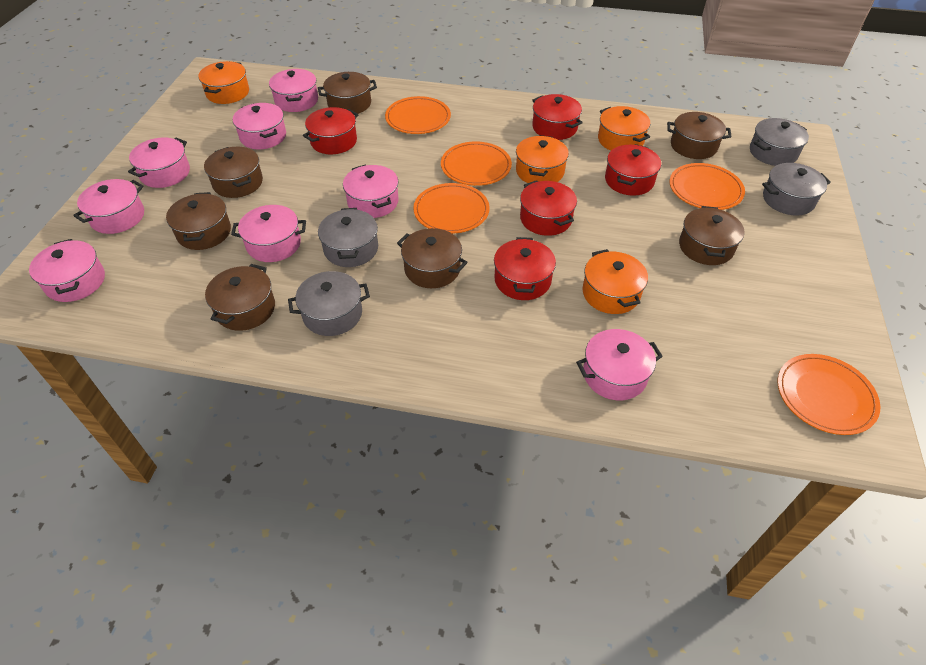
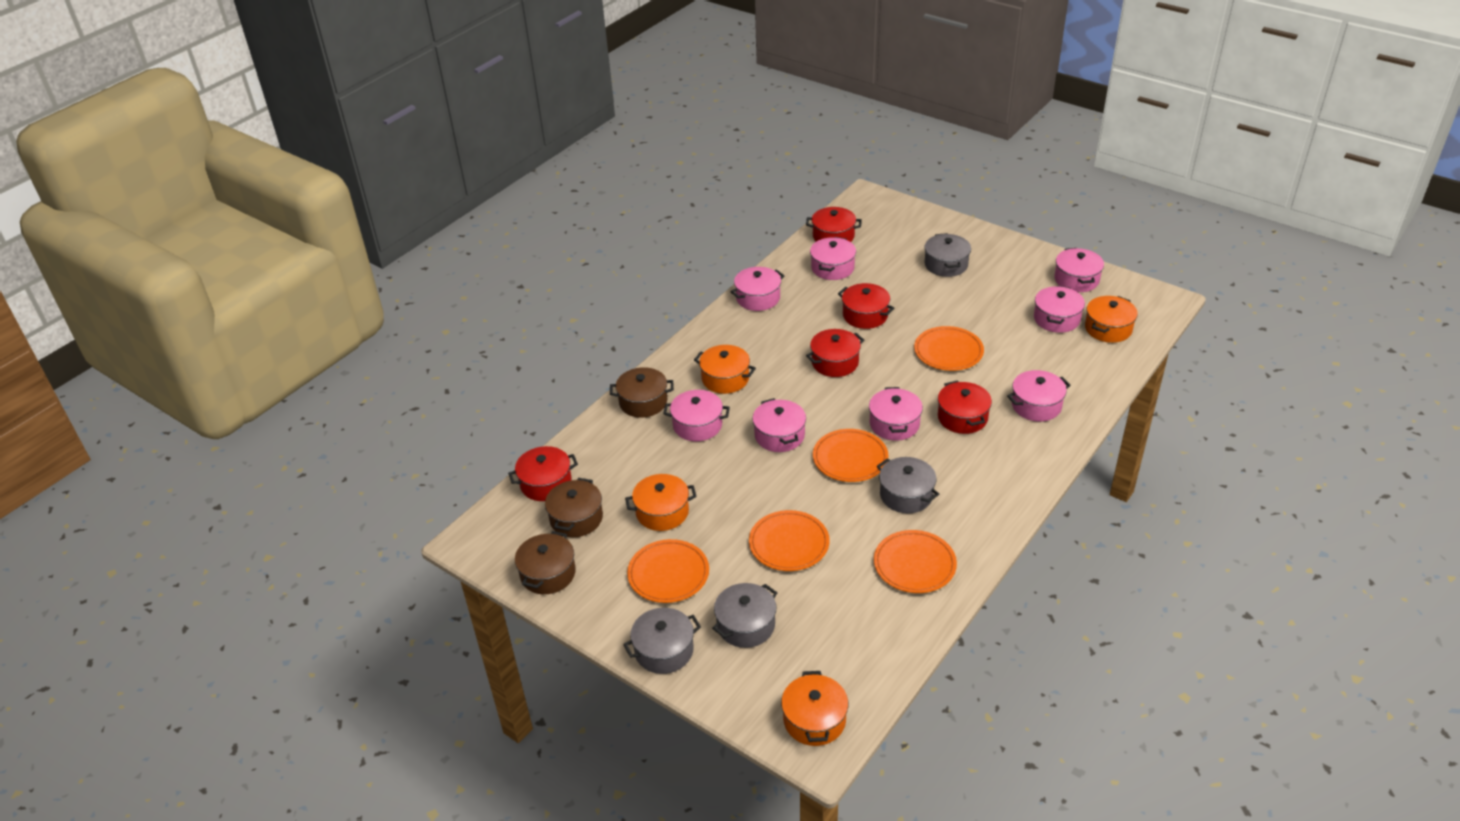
brown pot: [166,192,231,250] [204,147,263,198] [205,264,275,331] [318,72,377,114] [397,228,468,288] [667,112,732,159] [679,206,744,265] = 7 -> [515,531,576,594] [545,478,603,537] [610,367,674,418] = 3

